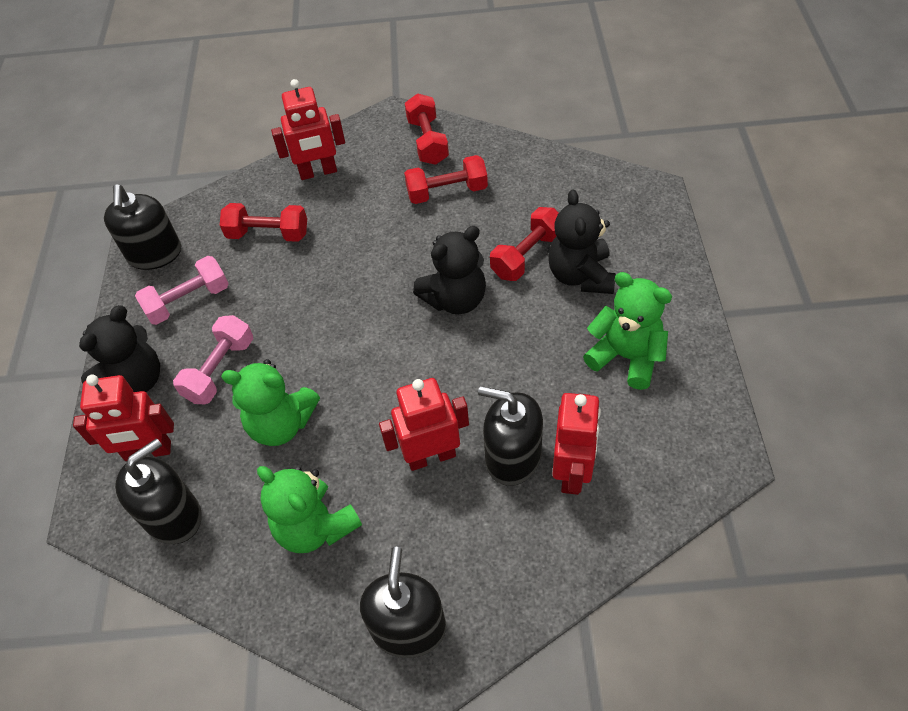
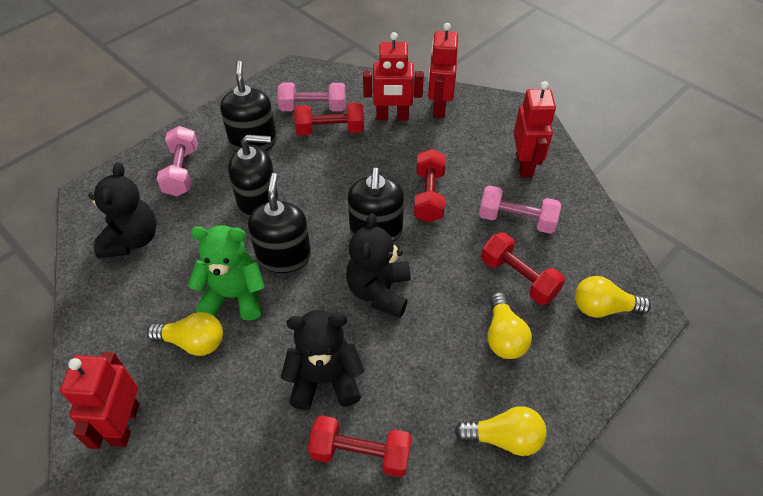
green teddy bear: [221,359,320,446] [257,466,362,553] [583,272,672,390] = 3 -> [188,225,265,321] = 1
pink dumbbell: [135,256,229,325] [173,315,253,404] = 2 -> [156,126,198,197] [277,82,346,111] [479,185,561,234] = 3
yellow light bulb: none = 0 -> [147,312,223,356] [455,406,547,456] [487,292,532,359] [575,276,651,318] = 4

